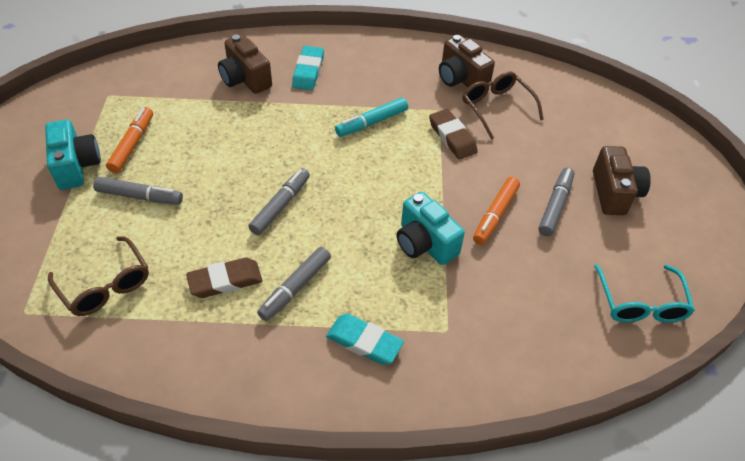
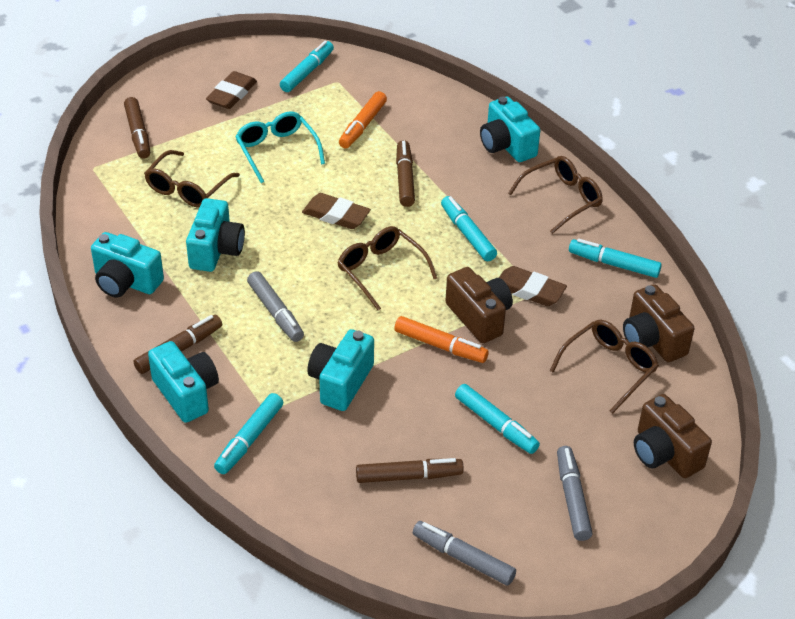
brown eraser: [186,257,262,298] [429,109,478,159] = 2 -> [206,71,257,109] [302,193,371,229] [499,266,567,306] = 3
brown glasses: [48,236,149,316] [463,71,544,140] = 2 -> [144,150,240,208] [337,226,437,311] [508,156,603,234] [550,320,659,414] = 4
brown marker: none = 0 -> [124,97,150,159] [134,315,222,374] [356,458,464,483] [396,140,415,207] = 4
grey marker: [93,177,183,205] [248,168,310,235] [257,247,331,321] [538,167,574,236] = 4 -> [247,271,304,342] [413,521,516,586] [557,446,593,541] = 3
turquoise camera: [45,120,101,190] [397,192,465,265] = 2 -> [91,232,164,297] [148,341,219,423] [186,198,245,272] [308,329,374,411] [480,97,540,162] = 5
turquoise eraser: [292,46,324,90] [326,314,404,365] = 2 -> none = 0
turquoise marker: [335,98,408,137] = 1 -> [214,393,283,474] [280,41,334,92] [441,196,497,261] [455,384,540,454] [569,239,662,278] = 5

